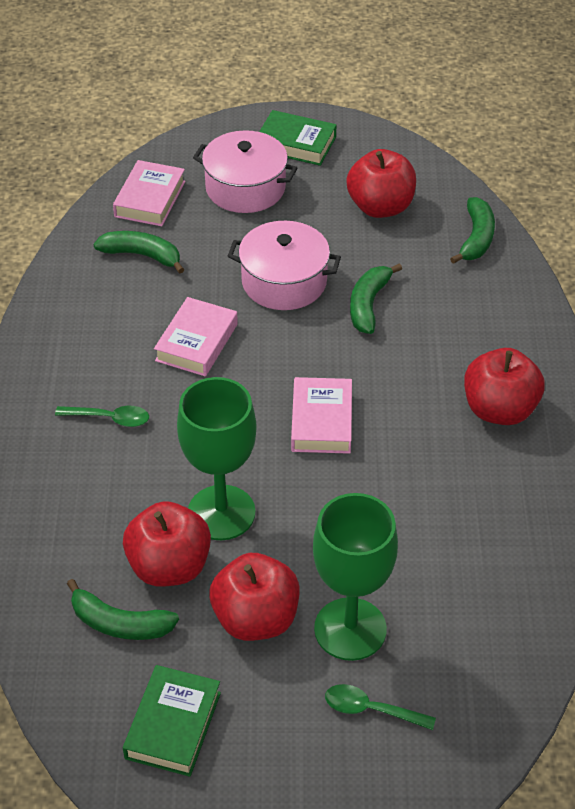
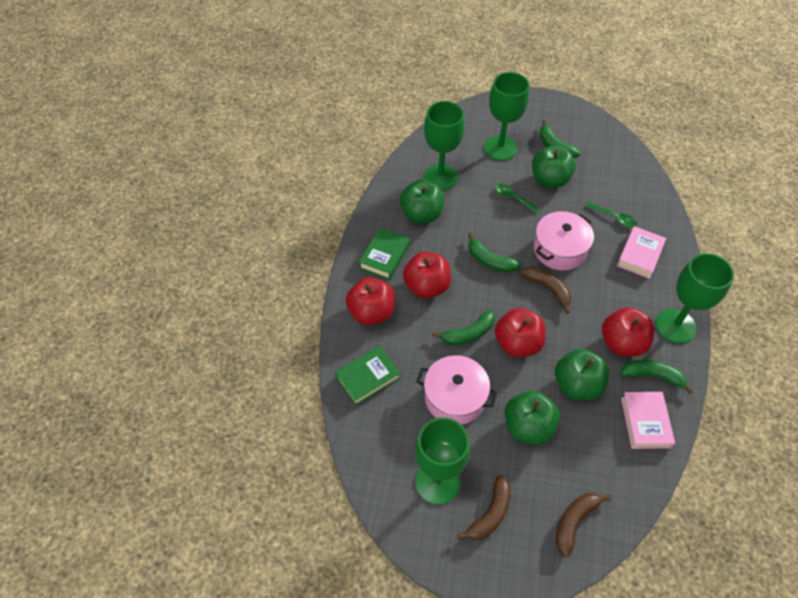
brown banana: none = 0 -> [457,475,511,540] [520,266,571,314] [556,493,611,557] = 3
green apple: none = 0 -> [400,180,445,223] [504,390,560,445] [532,145,576,188] [555,349,609,400] = 4
green goblet: [177,377,257,540] [313,493,398,661] = 2 -> [415,417,470,505] [424,101,465,190] [484,72,529,161] [656,253,734,343] = 4
pink book: [113,160,186,226] [154,297,238,376] [291,377,352,454] = 3 -> [617,226,666,279] [621,392,675,449] = 2

